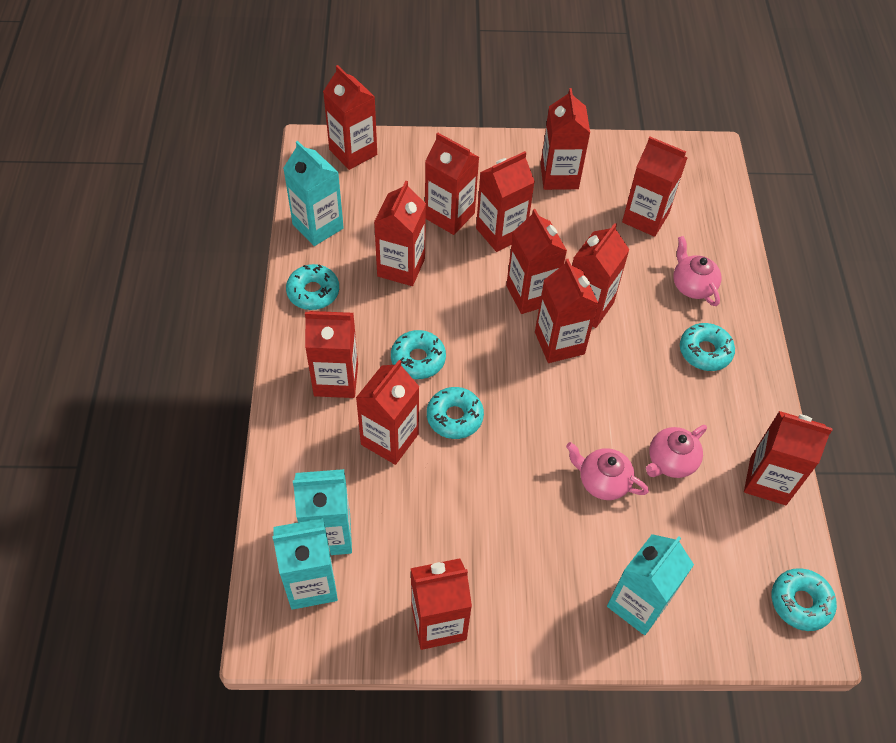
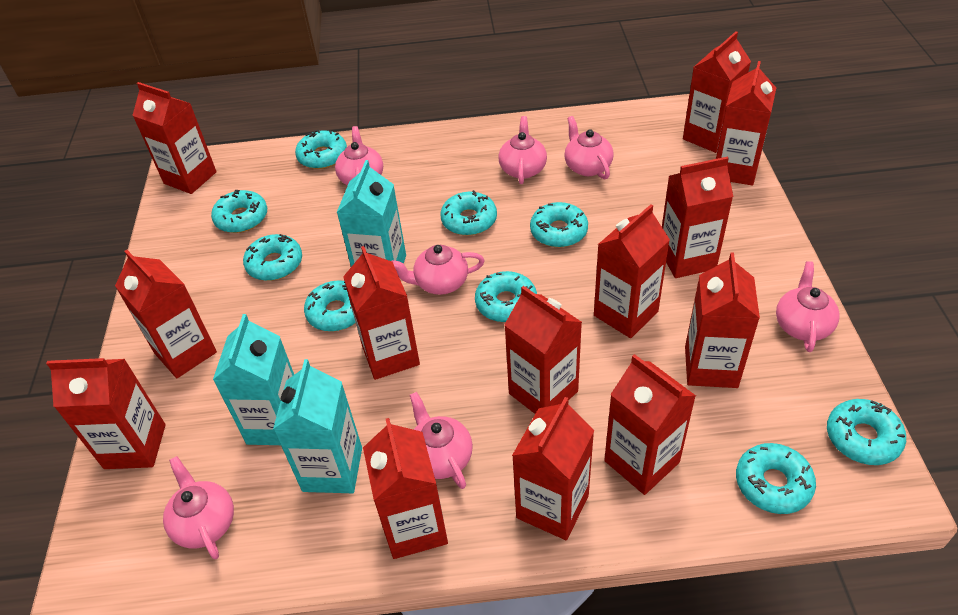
pink teapot: [566,442,649,500] [646,425,707,478] [673,236,721,306] = 3 -> [163,456,234,559] [335,126,383,185] [392,245,485,295] [410,392,473,489] [498,116,547,184] [564,116,614,180] [776,261,840,352] = 7
turquoise carton: [272,518,338,610] [283,141,344,246] [293,469,352,555] [607,534,694,635] = 4 -> [213,314,294,445] [273,359,362,493] [337,160,406,267] = 3
turquoise donut: [286,264,339,310] [391,330,446,379] [427,387,484,439] [680,323,735,371] [772,568,837,631] = 5 -> [211,190,267,233] [243,234,302,281] [295,130,347,169] [304,280,356,331] [440,190,497,236] [475,271,537,322] [530,202,588,247] [736,443,816,514] [827,399,906,465] = 9

